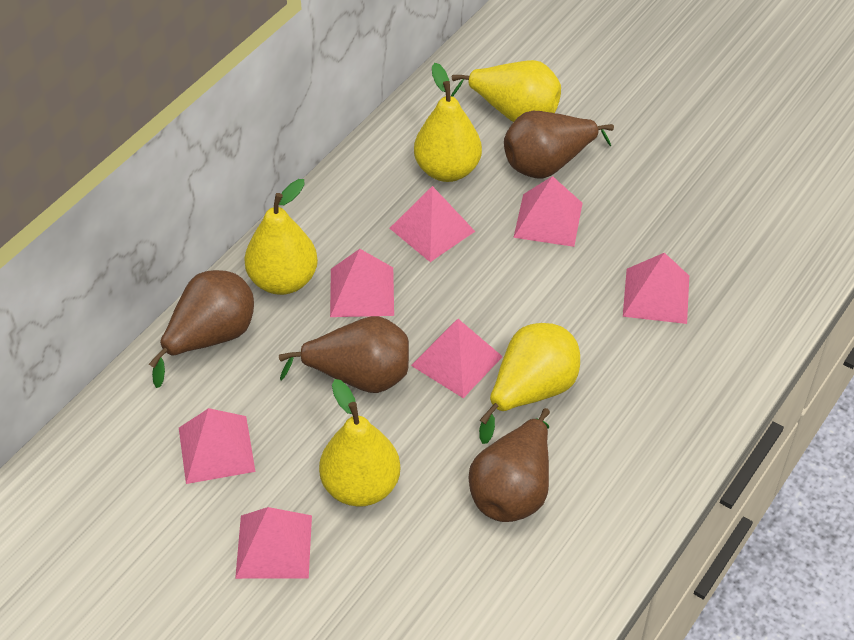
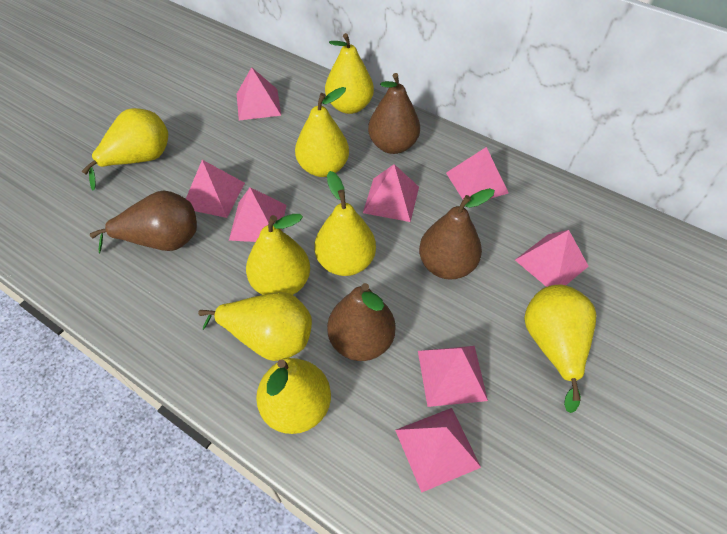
pink pyramid: [179,408,255,484] [235,507,312,579] [330,249,394,317] [389,186,475,262] [411,319,503,398] [513,176,583,247] [623,253,689,324] = 7 -> [186,160,245,218] [229,187,286,242] [237,67,281,120] [363,164,419,222] [395,408,481,493] [418,346,488,407] [446,147,509,199] [515,230,589,287] = 8
yellow pear: [244,179,318,295] [319,379,400,507] [414,63,482,182] [451,60,561,122] [479,323,580,444] = 5 -> [81,108,168,191] [198,292,312,361] [246,214,310,295] [256,358,331,434] [295,87,349,177] [314,171,376,276] [325,33,374,114] [524,285,596,413] = 8

